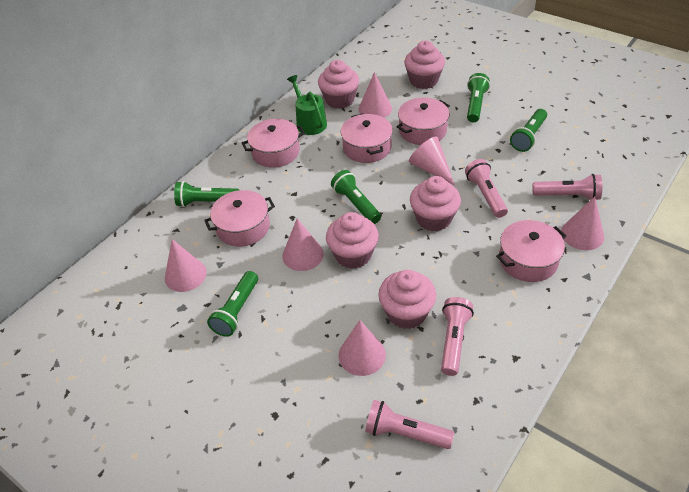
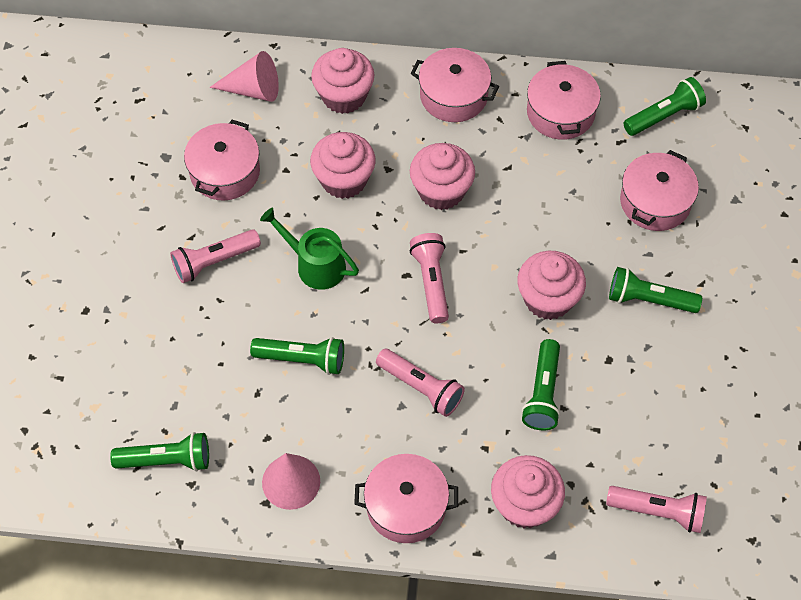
pink cone: [165,239,207,292] [282,218,324,271] [339,320,386,376] [359,72,392,118] [409,136,455,186] [561,196,604,250] = 6 -> [209,51,279,102] [262,453,320,510] = 2

